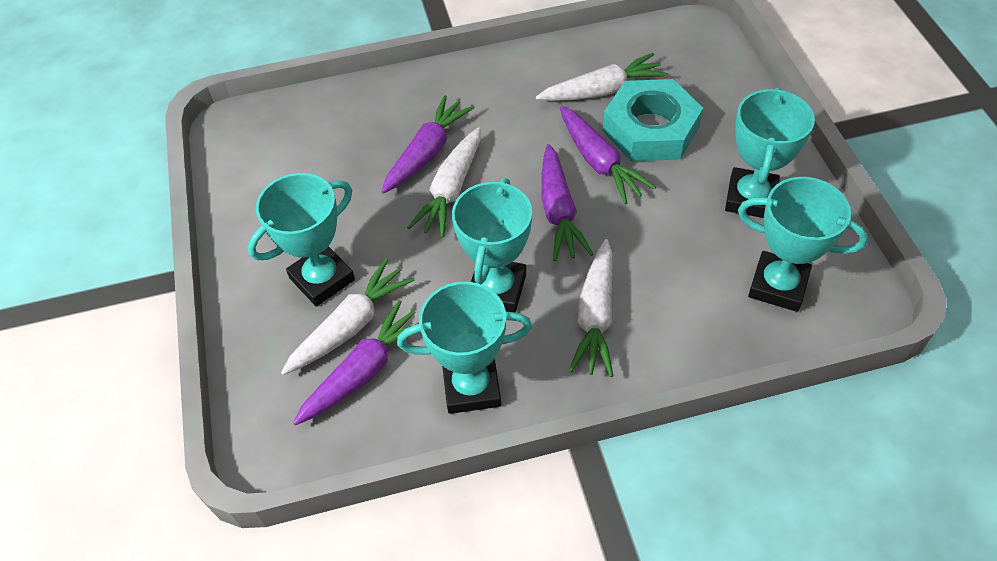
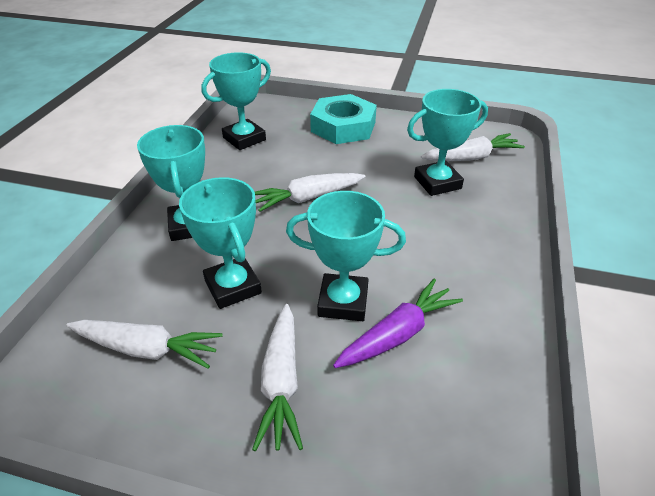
purple carrot: [293,300,416,425] [381,95,475,194] [541,144,593,261] [560,106,656,204] = 4 -> [333,279,463,368] = 1

